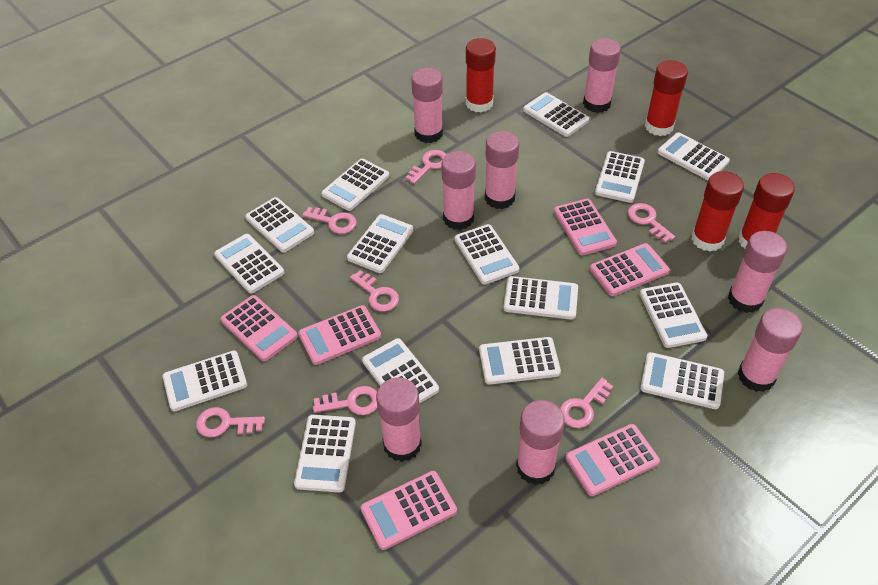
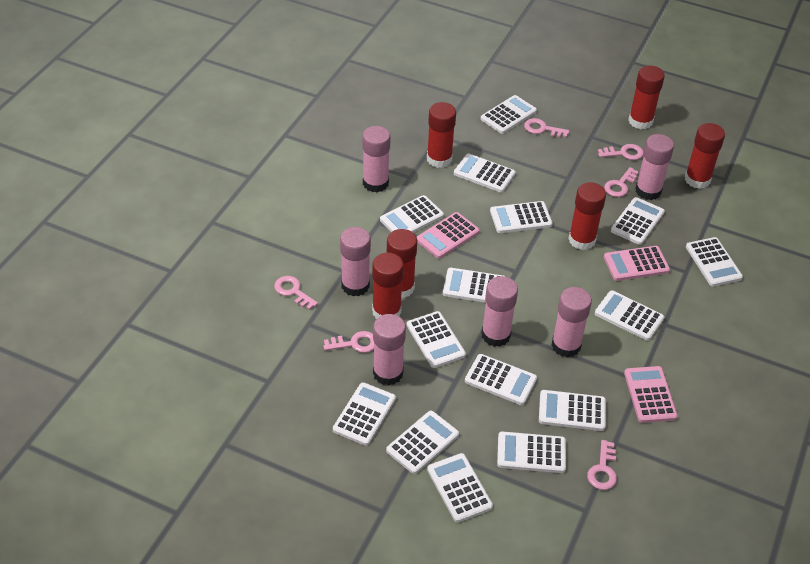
pink calculator: [221,295,298,361] [298,305,381,365] [361,471,457,550] [554,199,617,256] [566,424,660,496] [590,243,670,296] = 6 -> [417,212,480,259] [604,246,670,281] [624,366,678,423] = 3
pink glue stick: [376,377,422,462] [411,68,443,143] [442,151,476,230] [485,131,519,209] [516,400,565,485] [583,38,621,113] [728,231,787,313] [738,308,803,392] = 8 -> [340,227,371,296] [362,126,391,192] [373,314,406,386] [481,276,518,347] [551,287,592,358] [635,134,674,200] = 6
pink key: [196,407,265,437] [302,207,357,234] [313,386,377,415] [350,270,399,312] [405,150,447,184] [560,378,613,428] [628,203,675,243] = 7 -> [274,276,318,310] [324,331,374,353] [524,118,569,138] [587,440,617,490] [598,144,644,160] [604,167,639,197] = 6
red glue stick: [466,38,496,112] [645,60,688,136] [691,171,744,251] [738,173,795,248] = 4 -> [372,253,404,319] [387,229,417,298] [427,102,456,168] [568,182,606,250] [628,65,665,129] [685,123,725,189] = 6

